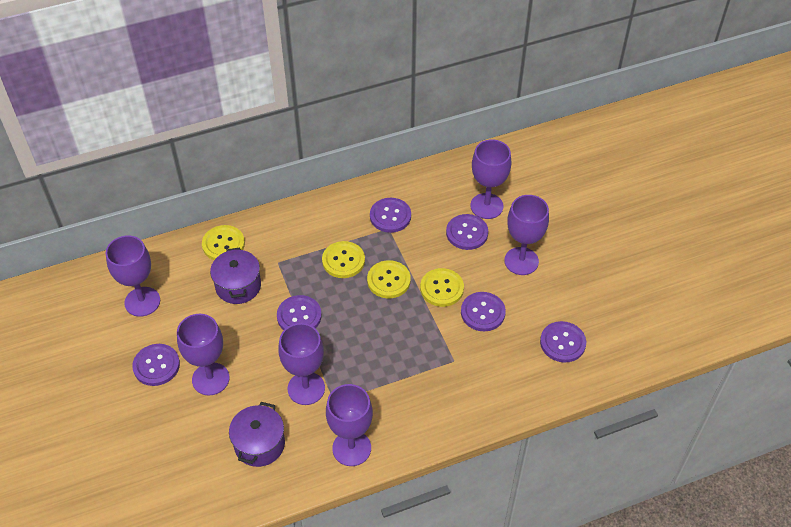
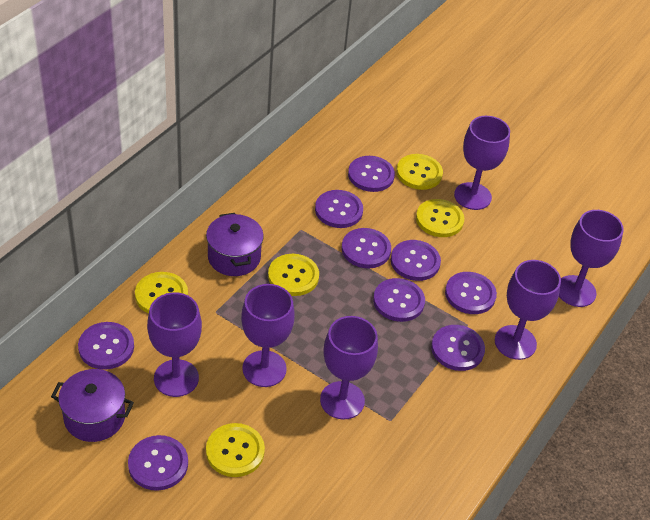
purple button: [132,344,180,386] [277,295,322,330] [370,198,411,233] [446,214,488,250] [461,292,506,331] [540,321,586,362] = 6 -> [78,322,134,370] [128,435,188,491] [315,190,363,228] [342,228,391,268] [348,156,395,192] [373,278,425,322] [391,240,441,281] [431,325,485,371] [445,272,497,314] = 9
yellow button: [202,225,245,260] [322,241,365,278] [367,260,411,298] [420,268,464,307] = 4 -> [135,272,188,314] [206,423,265,477] [268,254,319,296] [396,154,443,190] [416,199,464,237] = 5

